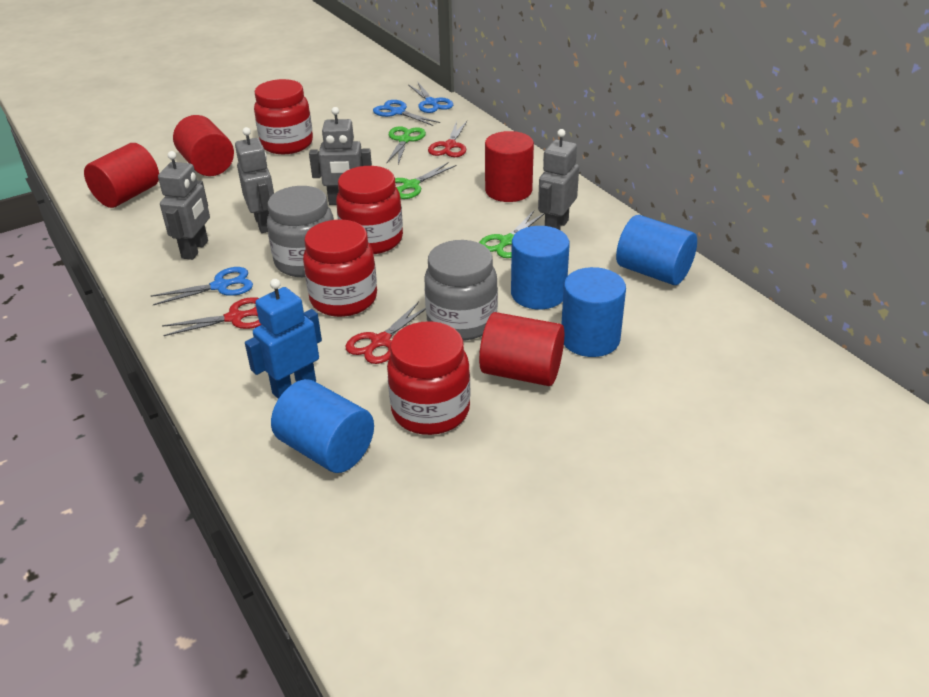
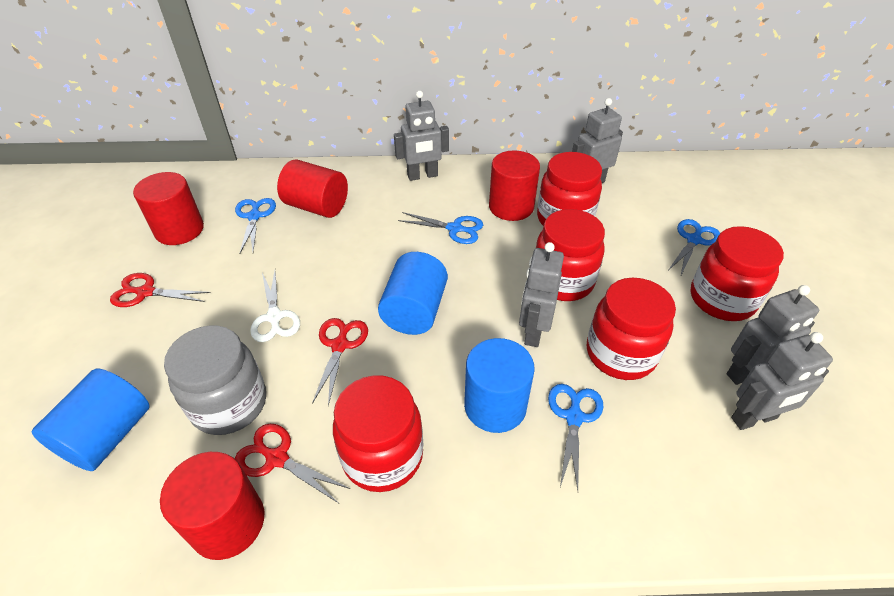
blue cylinder: [271,379,374,473] [511,226,570,309] [561,267,626,357] [616,215,697,285] = 4 -> [31,368,150,471] [378,252,448,335] [464,338,535,433] = 3
blue robot: [245,279,322,399] = 1 -> none = 0
blue scissors: [151,267,253,305] [373,100,440,126] [408,82,453,113] = 3 -> [235,198,276,254] [398,212,483,244] [548,384,604,491] [669,219,720,275] = 4
green scissors: [387,126,426,164] [395,162,457,199] [479,211,545,258] = 3 -> none = 0
grey jar: [267,186,334,277] [424,240,498,341] = 2 -> [164,326,266,435] = 1
grey robot: [158,151,210,260] [235,127,274,233] [309,107,372,205] [538,129,579,230] = 4 -> [394,91,449,181] [519,242,564,347] [572,98,623,183] [727,285,819,385] [731,332,833,430] = 5
red jar: [254,79,313,154] [303,219,377,317] [336,166,403,254] [387,321,471,435] = 4 -> [333,375,423,492] [536,209,605,301] [537,152,602,226] [587,278,676,380] [691,226,784,321] = 5
white scissors: none = 0 -> [250,271,300,342] = 1

